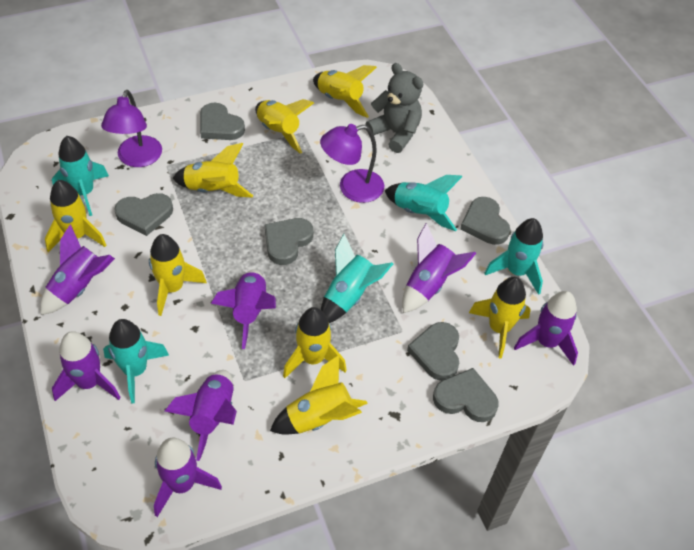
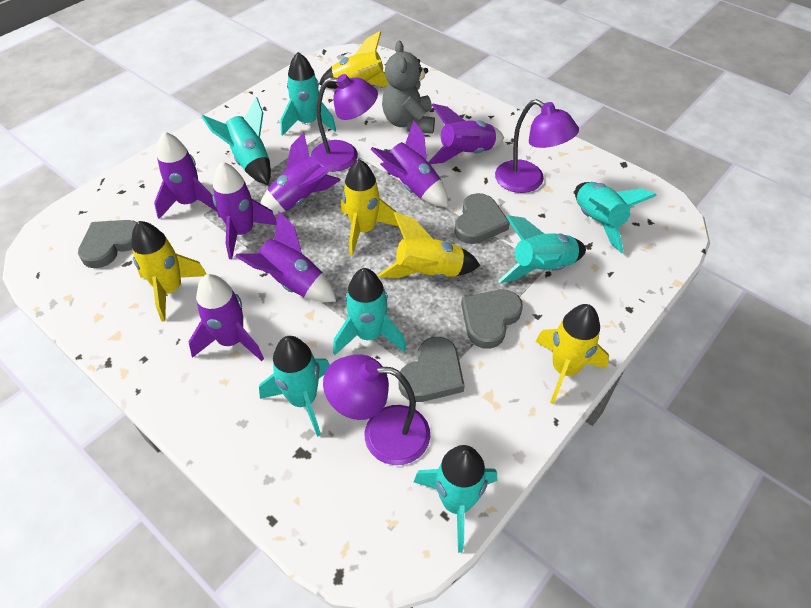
grey heart: [114,193,173,236] [200,102,245,140] [264,218,313,265] [407,322,459,381] [433,368,499,422] [460,197,510,245] = 6 -> [78,220,137,268] [399,337,465,402] [454,193,510,244] [461,290,523,349] = 4
purple lamp: [101,90,162,167] [320,124,384,203] = 2 -> [311,74,378,172] [323,354,430,465] [495,99,579,193] = 3
turquoise rocket: [52,136,109,216] [103,319,169,403] [321,234,393,323] [385,175,463,231] [484,218,543,295] = 5 -> [201,97,271,185] [259,336,330,437] [280,52,336,136] [333,268,406,355] [414,445,497,553] [498,215,586,283] [575,182,657,253] = 7
yellow rocket: [45,180,106,252] [149,234,207,316] [173,143,253,198] [255,99,314,154] [270,355,368,434] [283,307,347,378] [313,65,377,118] [469,277,531,359] = 8 -> [131,221,207,321] [319,31,389,89] [341,159,399,256] [378,212,480,278] [536,304,609,404] = 5

